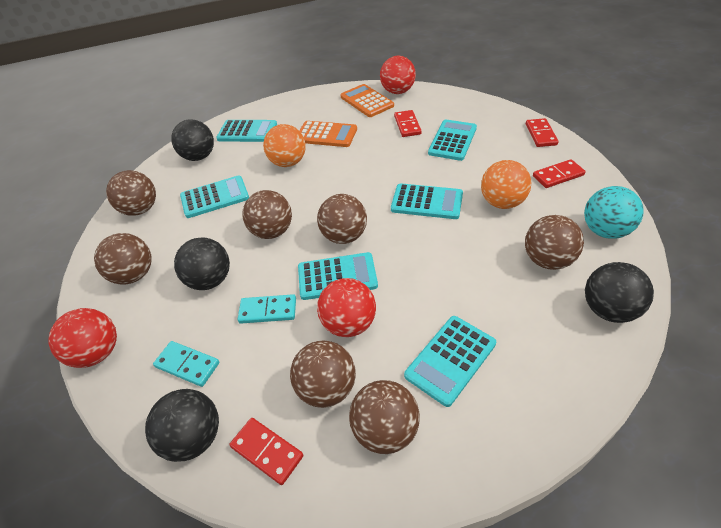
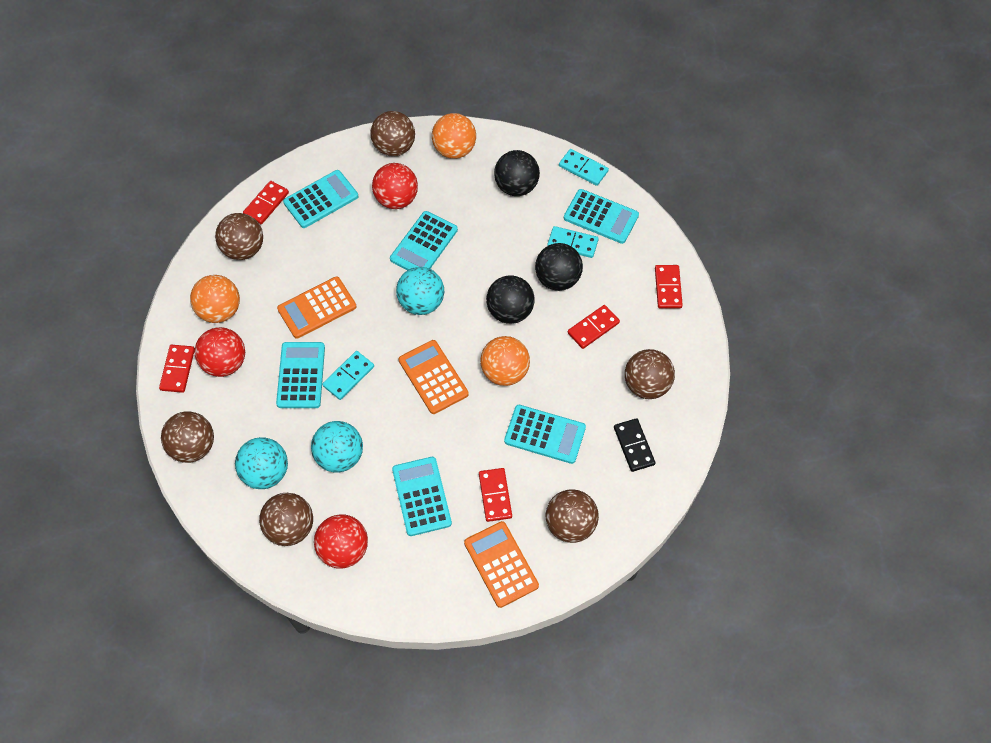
black ball: [145,389,219,462] [171,120,214,161] [174,238,230,290] [585,262,654,323] = 4 -> [486,275,535,324] [494,150,540,196] [535,243,583,291] = 3
black domino: none = 0 -> [614,418,655,472] = 1
brown ball: [94,233,152,285] [106,170,156,216] [242,190,292,239] [290,341,356,408] [317,194,367,244] [349,380,420,454] [525,215,584,270] = 7 -> [161,411,214,463] [215,213,263,260] [259,493,313,546] [370,111,415,157] [546,489,599,543] [625,349,675,399] = 6
orange ball: [263,124,306,167] [481,160,531,209] = 2 -> [190,275,240,323] [432,113,476,159] [480,336,530,386] = 3
orange calculator: [299,121,357,147] [340,84,394,117] = 2 -> [277,277,357,339] [399,340,469,414] [464,521,539,608] = 3
red domino: [229,418,303,485] [394,110,422,137] [526,118,559,147] [533,159,586,188] = 4 -> [159,345,195,393] [243,181,289,224] [479,468,512,522] [568,305,620,349] [655,265,683,309] = 5
turquoise ball: [584,186,644,239] = 1 -> [235,437,288,489] [311,421,363,472] [396,267,444,315] = 3
turquoise domino: [153,341,219,387] [238,294,296,324] = 2 -> [322,351,374,400] [547,226,599,258] [559,149,609,186] = 3

